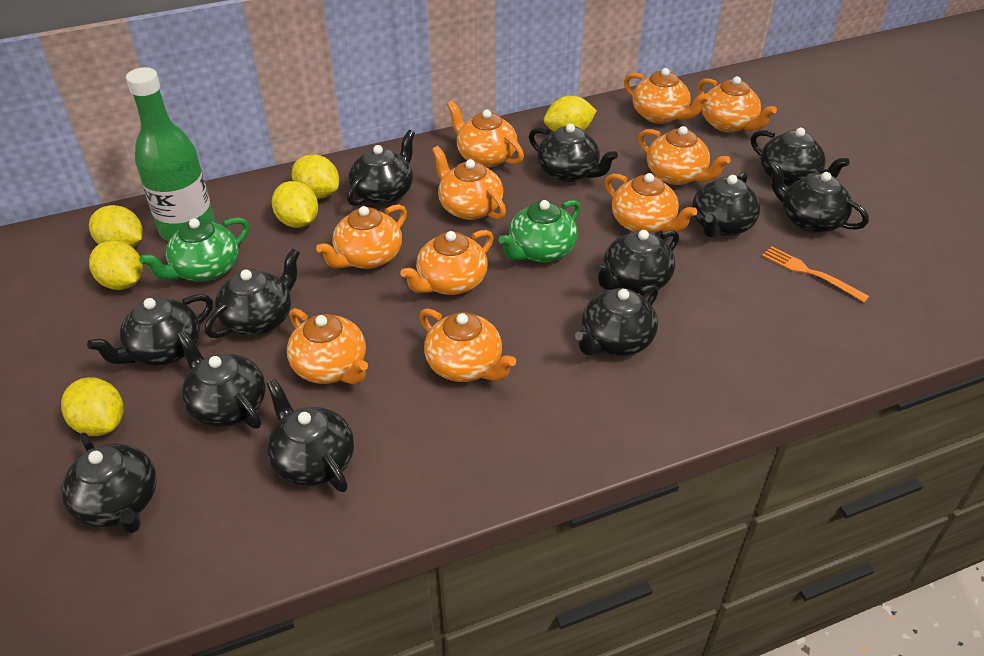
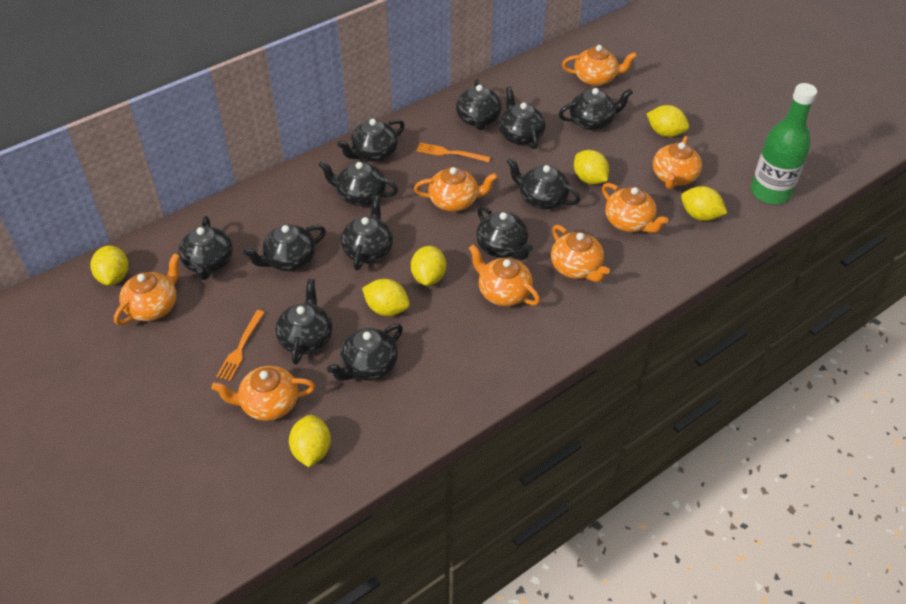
green teapot: [139,217,249,282] [499,200,581,262] = 2 -> none = 0
orange fork: [762,246,869,302] = 1 -> [216,310,265,381] [417,143,491,162] = 2
orange teapot: [287,308,368,384] [316,204,407,269] [400,230,494,295] [419,308,516,382] [432,146,506,220] [447,100,524,168] [605,173,697,233] [624,68,710,124] [638,126,731,185] [697,76,777,133] = 10 -> [114,253,180,325] [211,366,315,421] [414,167,498,212] [469,244,540,306] [551,225,610,282] [562,45,637,86] [602,183,668,233] [653,136,702,189] = 8
yellow lemon: [61,377,123,436] [89,205,143,248] [89,240,143,290] [272,181,318,228] [292,154,339,199] [544,95,597,132] = 6 -> [91,246,129,285] [289,415,331,467] [362,279,410,316] [411,246,446,286] [574,150,609,185] [647,105,689,137] [681,186,727,221] = 7

